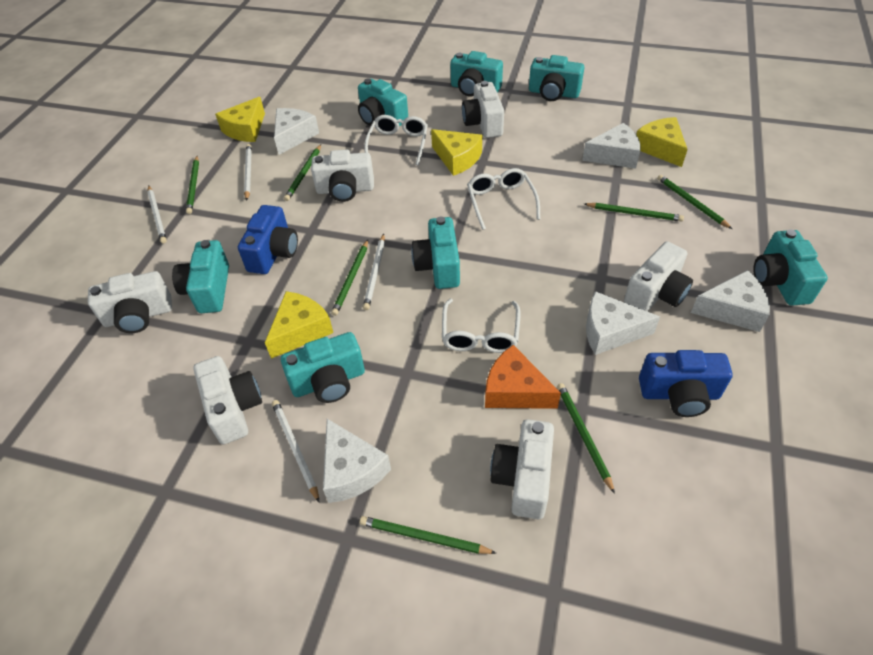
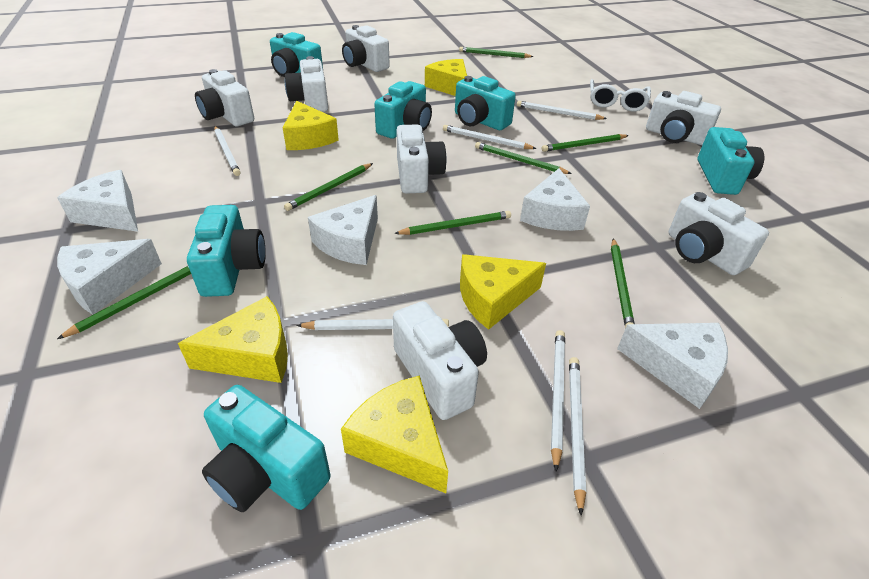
blue camera: [238,205,298,274] [639,350,733,417] = 2 -> none = 0
orange cheese: [485,345,561,409] = 1 -> none = 0
turquoise camera: [172,240,229,313] [281,332,365,403] [358,78,408,127] [411,217,460,289] [450,51,503,97] [529,55,584,101] [753,229,828,306] = 7 -> [187,205,266,297] [202,385,331,512] [270,32,323,77] [374,81,432,139] [455,76,516,130] [698,127,764,195] = 6
white camera: [88,271,172,333] [193,356,262,444] [311,150,374,202] [462,81,504,138] [490,419,554,519] [624,241,693,312] = 6 -> [195,69,254,126] [285,56,328,112] [342,25,390,72] [393,301,487,420] [396,124,447,194] [646,91,721,145] [669,192,769,275] = 7
white glasses: [364,115,428,165] [442,299,520,353] [467,168,540,230] = 3 -> [590,79,651,112] = 1
white pencil: [147,186,167,243] [244,144,252,201] [272,400,319,502] [363,234,385,310] = 4 -> [214,126,241,176] [296,319,449,330] [443,125,537,149] [517,101,607,120] [551,330,565,472] [569,357,586,516] = 6
yellow cheese: [215,97,265,142] [265,291,333,359] [431,129,482,176] [636,117,688,167] = 4 -> [178,296,288,383] [283,101,339,150] [341,376,448,493] [425,59,467,96] [460,254,546,330] = 5

